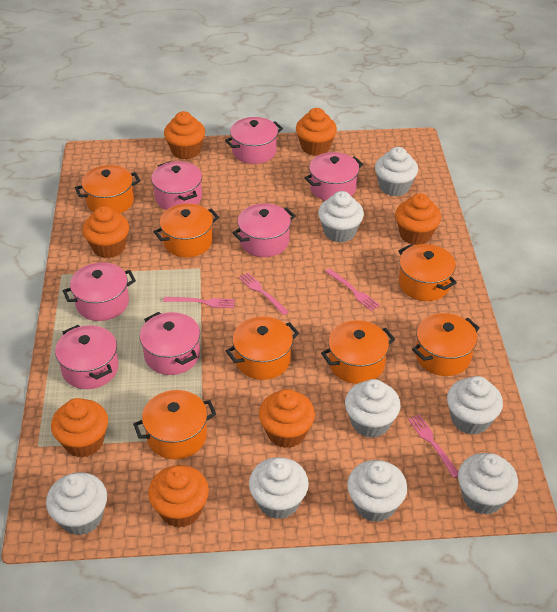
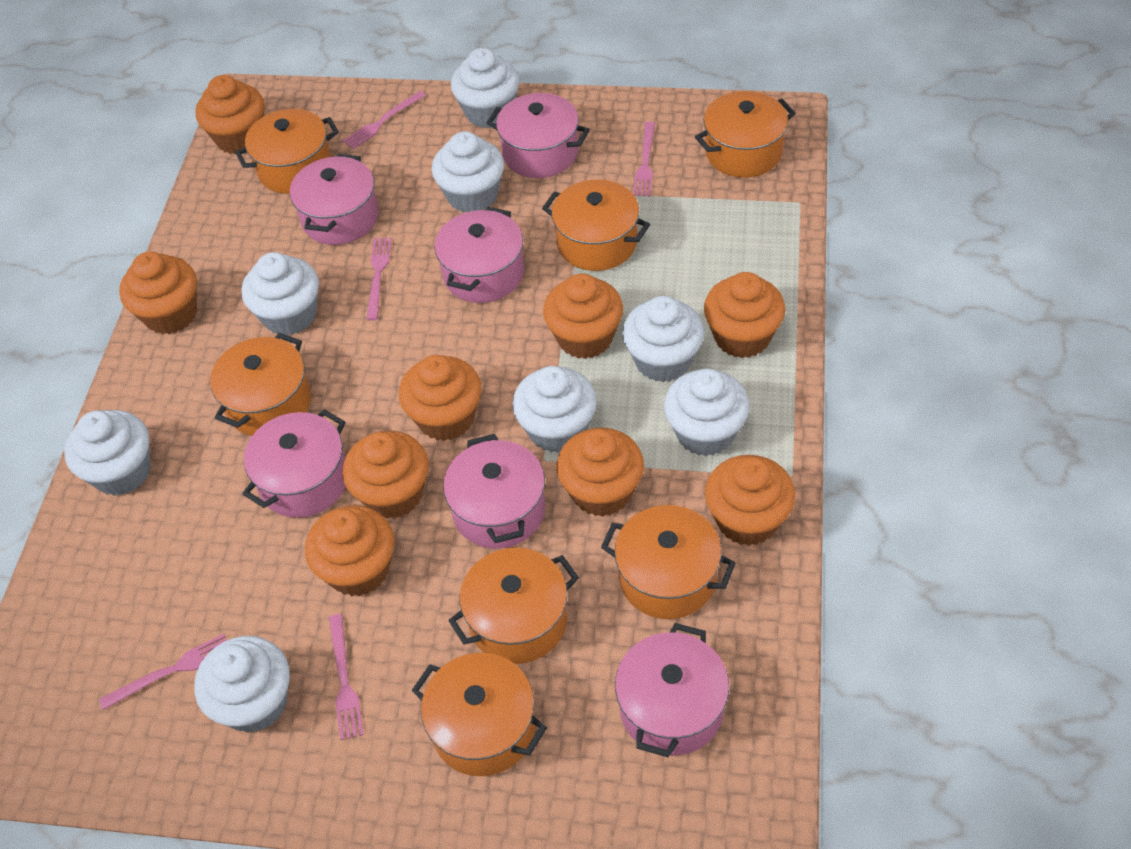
orange cupcake: [51,398,108,458] [82,206,129,258] [148,465,209,528] [164,111,205,160] [259,389,315,448] [296,108,337,156] [395,194,441,245] = 7 -> [119,252,197,334] [195,75,265,155] [305,505,394,596] [343,431,429,519] [399,355,482,441] [543,273,623,359] [557,428,644,517] [704,272,785,358] [705,455,795,546] = 9
pink fork: [163,297,235,308] [239,272,289,315] [325,269,380,311] [408,414,458,478] = 4 -> [99,634,227,710] [329,614,364,740] [343,91,426,150] [366,237,392,320] [633,122,655,197] = 5
pink pot: [55,325,119,389] [63,262,136,321] [140,312,200,375] [151,161,202,210] [225,117,283,164] [232,203,295,257] [304,152,363,201] = 7 -> [242,409,346,518] [290,154,379,245] [435,207,524,303] [443,434,545,549] [487,93,590,178] [615,623,729,757] = 6

